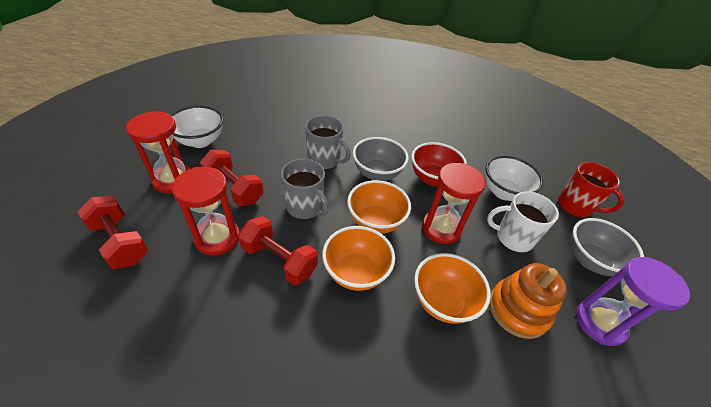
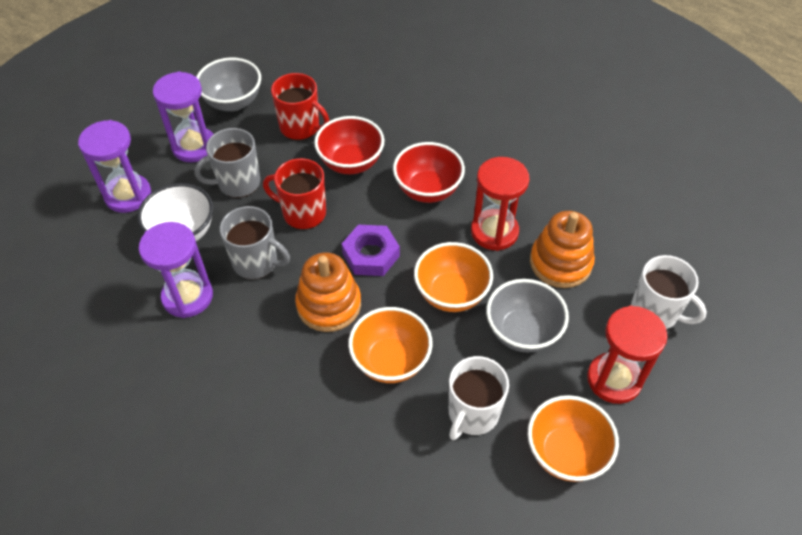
orange stacking toy: [489,263,567,339] = 1 -> [295,253,361,332] [530,211,595,288] = 2
purple hourglass: [576,257,690,346] = 1 -> [78,120,151,213] [139,222,213,318] [153,71,213,162] = 3
purple nut: none = 0 -> [342,225,400,276] = 1
red bowl: [411,142,467,186] = 1 -> [314,116,384,174] [393,142,465,203] = 2
red dumbbell: [77,196,148,269] [200,150,264,206] [238,216,318,286] = 3 -> none = 0
red hourglass: [126,112,191,193] [172,167,240,256] [422,163,486,244] = 3 -> [471,157,529,251] [587,306,668,404] = 2
red mug: [558,162,624,218] = 1 -> [263,158,326,230] [271,73,329,140] = 2
white bowl: [171,106,223,148] [485,156,543,201] = 2 -> [137,183,213,241] = 1
white mug: [487,191,559,253] = 1 -> [449,356,509,440] [631,255,707,329] = 2

